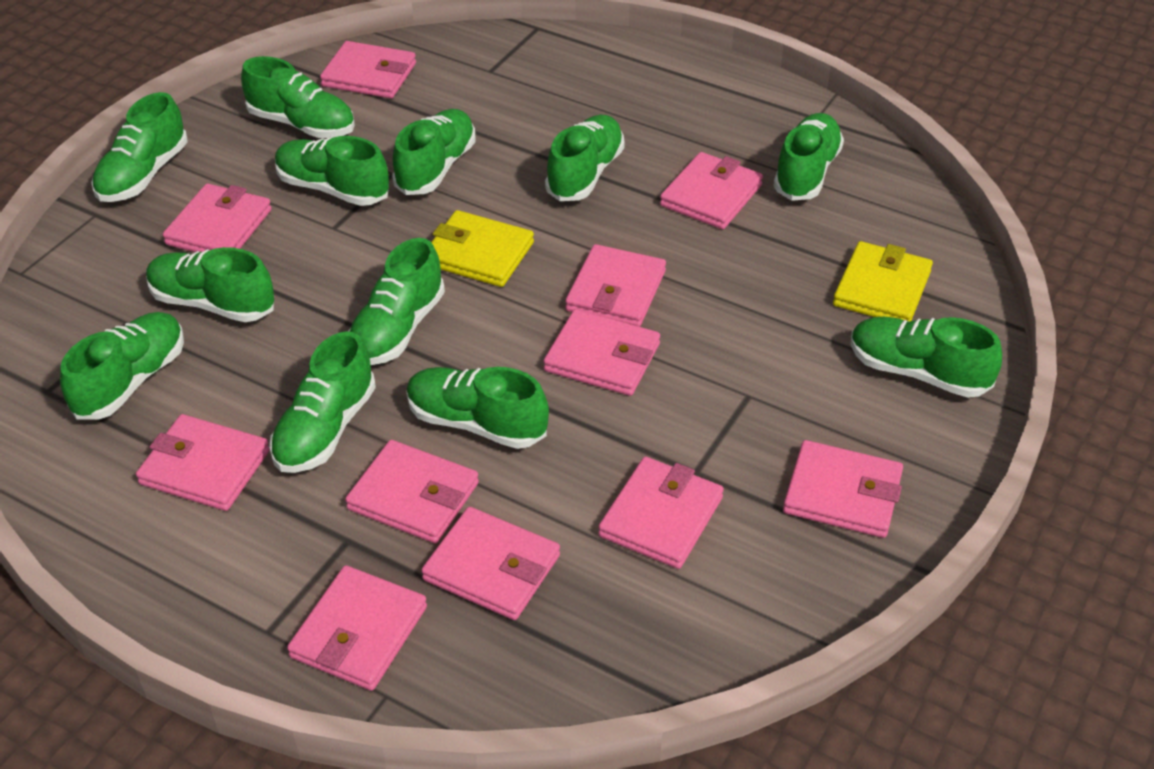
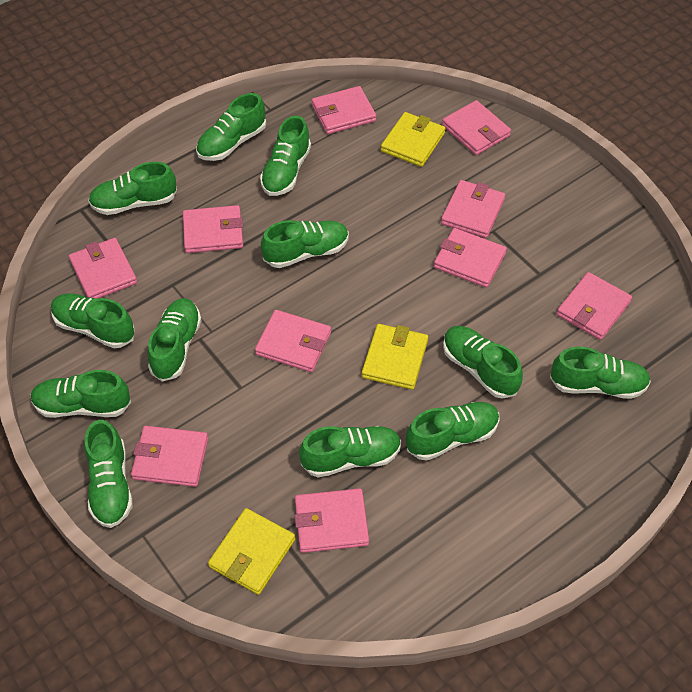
pink wallet: [136,414,270,511] [163,183,272,252] [287,565,427,691] [320,41,416,99] [345,440,479,543] [421,507,560,620] [543,309,660,396] [565,244,666,327] [598,456,724,569] [660,152,763,229] [783,440,903,538] = 11 -> [69,238,137,299] [131,426,208,487] [183,205,243,253] [255,310,331,372] [294,488,369,553] [312,86,376,134] [434,228,507,288] [441,180,505,238] [442,100,511,155] [556,272,632,340] = 10
yellow wallet: [431,210,534,287] [833,241,933,322] = 2 -> [208,508,295,595] [362,324,428,390] [381,112,446,167] = 3

